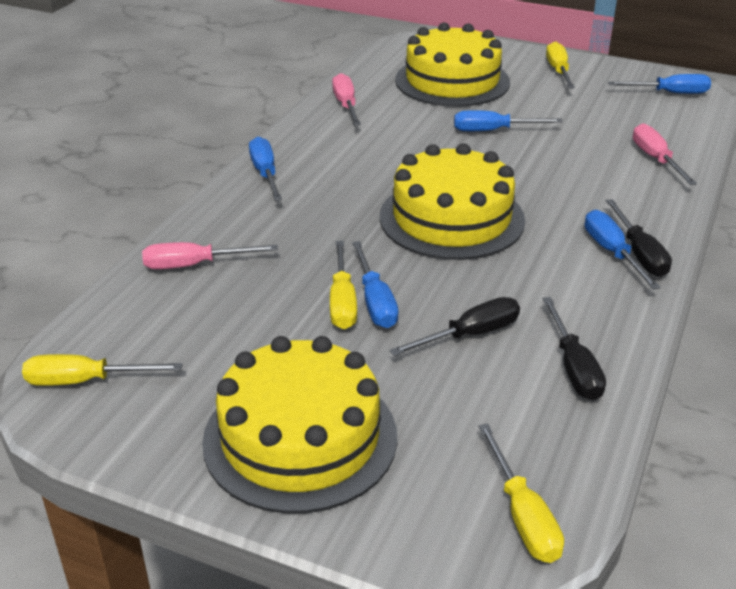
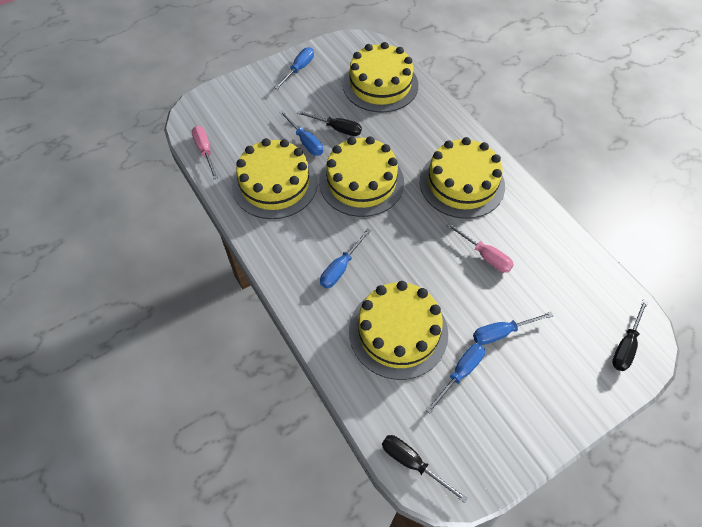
pink screwdriver: [142,242,278,269] [332,73,361,126] [633,123,697,185] = 3 -> [192,126,218,180] [446,222,514,273] = 2
yellow cake: [202,336,398,514] [380,143,525,260] [395,23,510,107] = 3 -> [232,138,318,219] [319,136,404,217] [343,42,418,113] [349,281,448,380] [420,137,505,219] = 5
yellow screwdriver: [22,354,182,386] [330,241,357,329] [478,423,564,563] [546,41,575,88] = 4 -> none = 0

